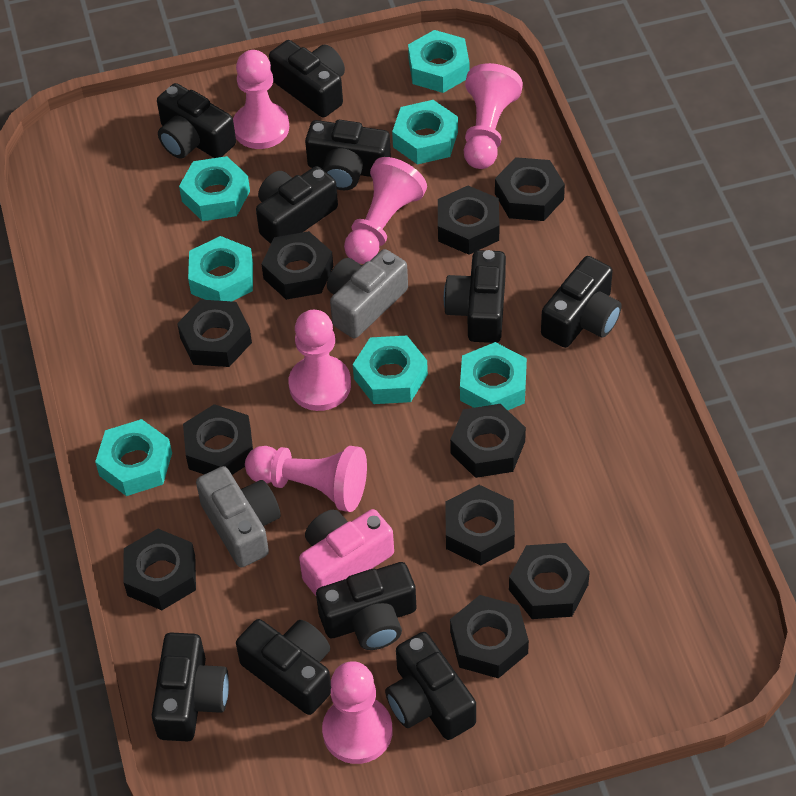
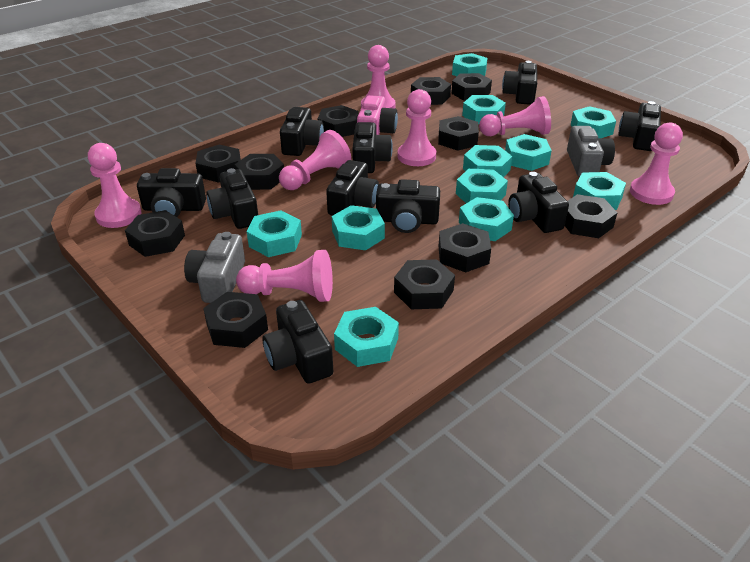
black nut: [124,529,196,610] [177,299,252,367] [183,404,253,475] [261,231,333,300] [438,186,499,255] [445,485,515,566] [450,404,526,478] [450,595,529,679] [495,157,565,221] [509,543,590,619] = 10 -> [125,210,185,257] [195,145,241,183] [203,292,268,348] [235,154,284,190] [318,105,359,137] [394,259,455,309] [411,77,451,105] [438,116,479,151] [439,223,491,272] [451,73,492,101] [565,194,617,238] = 11
pink pawn: [233,50,289,149] [245,446,367,512] [288,310,351,411] [322,661,393,764] [344,157,427,264] [464,63,523,169] = 6 -> [88,143,141,228] [236,250,333,302] [279,130,351,190] [361,45,396,109] [398,89,436,166] [479,96,551,136] [630,123,683,205] = 7
turquoise nut: [95,419,172,496] [179,156,250,221] [188,236,253,301] [353,335,428,404] [392,100,458,165] [408,30,469,93] [460,342,527,410] = 7 -> [247,210,302,257] [332,205,385,250] [334,307,399,367] [452,53,488,76] [456,169,508,203] [459,197,514,241] [462,95,506,124] [463,145,512,177] [505,134,552,171] [571,106,616,138] [573,172,626,210] = 11

